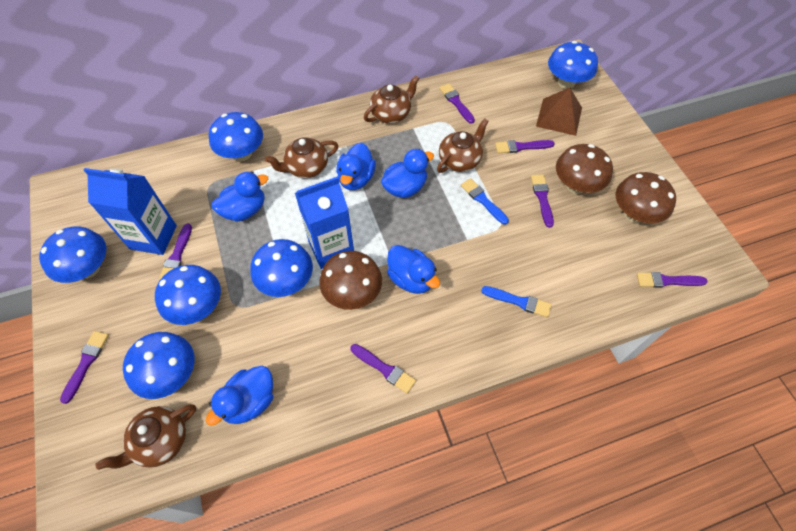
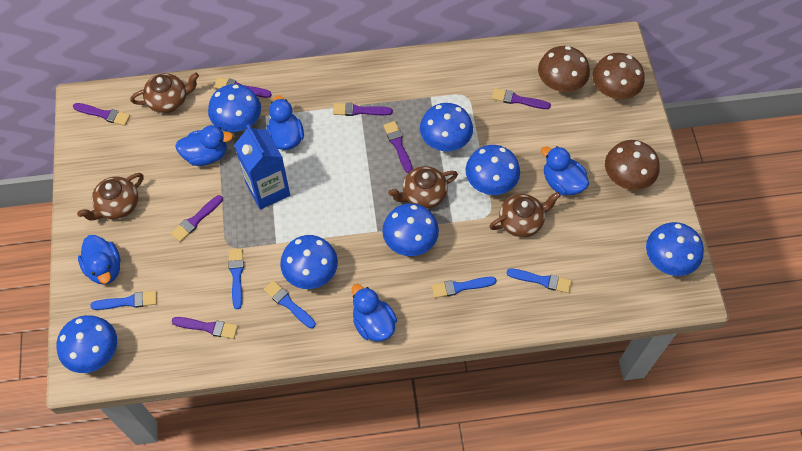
blue brush: [461,178,509,225] [481,286,552,317] = 2 -> [90,291,157,310] [228,248,244,309] [263,280,316,328] [431,277,496,298] [506,268,572,293] = 5
blue carton: [84,168,177,255] [295,176,354,269] = 2 -> [234,124,290,210] = 1
blue mushroom: [39,226,106,283] [123,332,194,399] [155,265,221,325] [209,112,263,161] [250,239,313,297] [548,41,598,89] = 6 -> [56,315,117,373] [208,84,261,132] [280,235,338,289] [382,203,439,256] [420,103,473,151] [466,145,520,195] [646,222,704,276] = 7
brown pyramid: [536,88,582,136] = 1 -> none = 0

